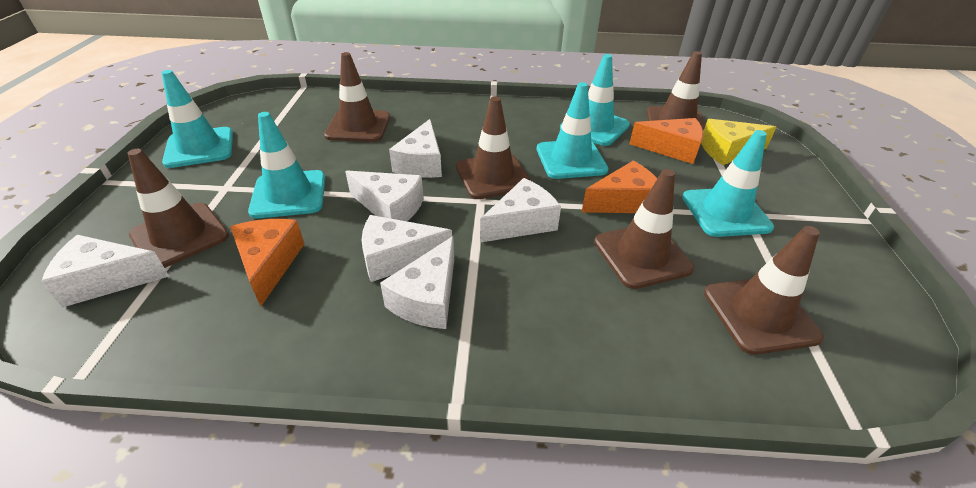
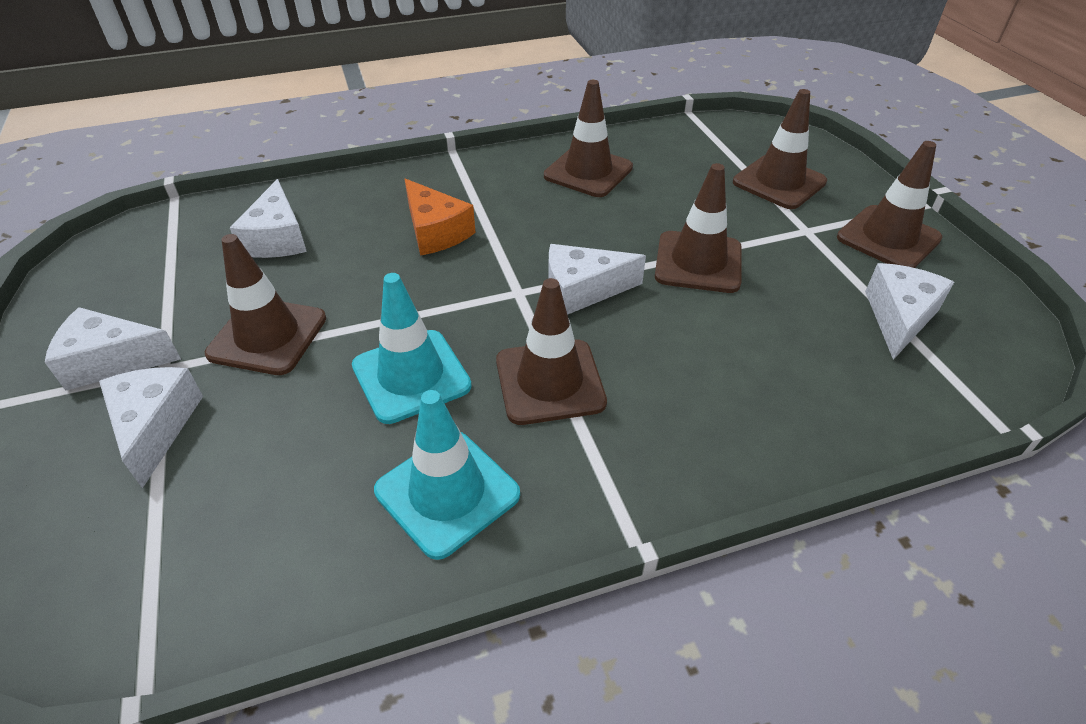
orange cheese: [230,219,304,306] [582,161,657,213] [629,118,703,164] = 3 -> [405,179,476,256] = 1
turquoise traffic cone: [162,70,233,168] [248,112,325,218] [537,82,609,179] [560,54,630,146] [682,130,774,237] = 5 -> [352,273,472,424] [374,390,520,560] = 2
white cheese: [41,235,169,308] [345,170,424,221] [362,215,452,282] [380,236,454,329] [389,119,442,178] [480,178,561,243] = 6 -> [45,307,181,391] [99,367,203,489] [230,179,307,258] [548,244,646,315] [865,263,954,360] = 5
yellow cheese: [701,119,776,165] = 1 -> none = 0

